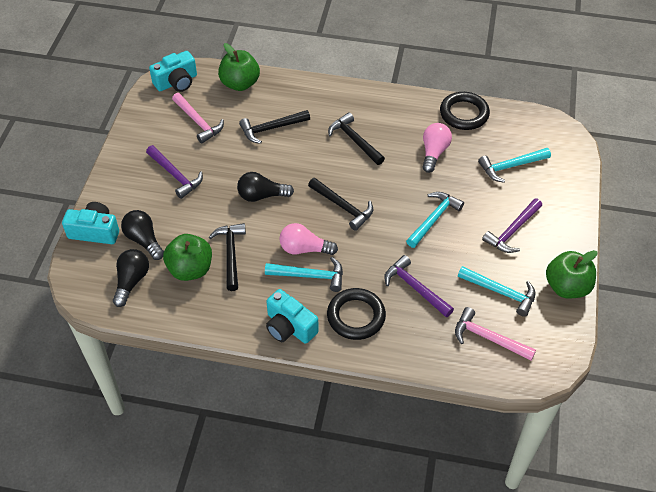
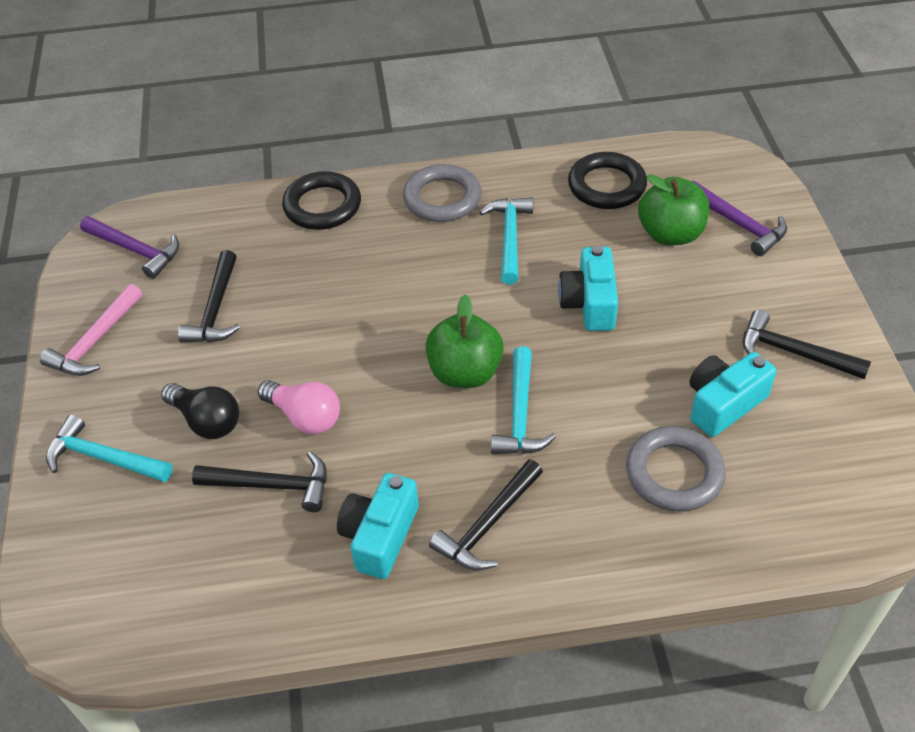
black light bulb: [113,249,149,307] [121,210,164,260] [237,172,294,202] = 3 -> [161,383,239,439] = 1
green apple: [163,234,212,281] [218,43,260,91] [546,250,597,299] = 3 -> [426,294,504,388] [638,175,709,246] = 2
grey ring: none = 0 -> [403,164,482,222] [626,426,726,511] = 2
pink hammer: [172,93,224,144] [455,307,536,361] = 2 -> [40,284,142,376] = 1
pink light bulb: [280,223,338,255] [422,123,452,173] = 2 -> [258,380,340,434] = 1
purple hammer: [146,145,203,199] [384,255,454,317] [482,198,542,253] = 3 -> [80,216,179,279] [691,181,787,256] = 2
turquoise hammer: [265,257,343,292] [406,192,464,248] [458,266,535,317] [478,148,551,183] = 4 -> [46,415,173,482] [479,197,533,284] [491,346,556,454] = 3

